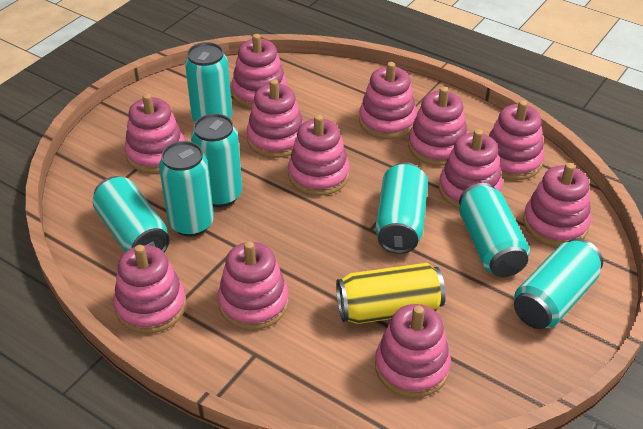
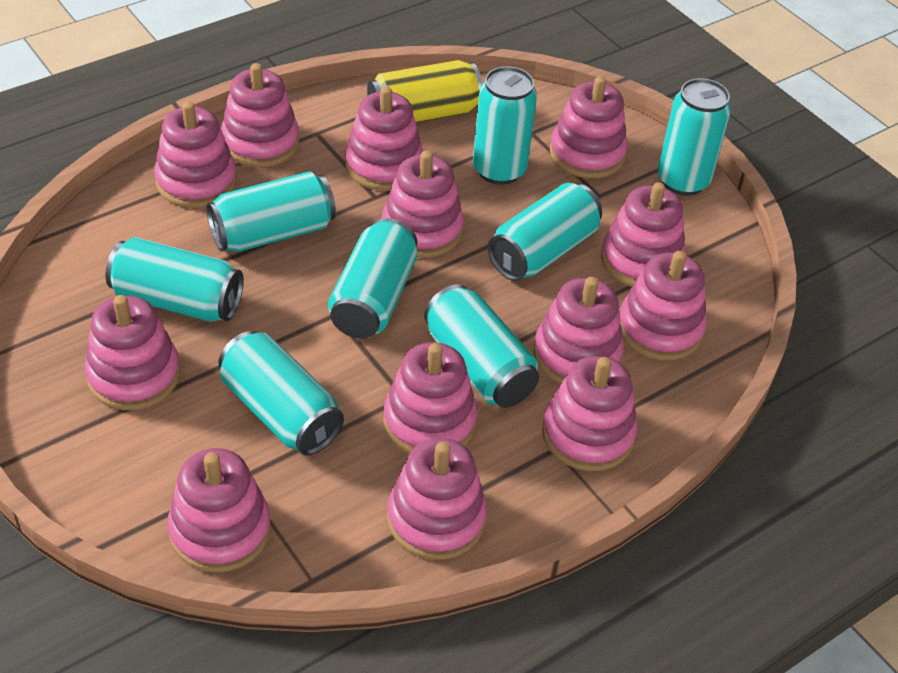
pink stacking toy: [113,245,186,334] [125,93,185,173] [218,241,289,330] [231,34,287,109] [247,79,304,158] [288,115,350,196] [359,62,417,139] [375,304,451,398] [408,87,467,166] [439,129,503,209] [489,100,545,180] [523,163,591,247] = 12 -> [84,295,180,410] [154,101,237,208] [167,448,271,573] [221,63,299,167] [345,86,423,191] [382,151,464,258] [383,342,477,454] [387,438,487,560] [534,277,624,384] [542,356,637,471] [550,76,628,178] [601,182,686,287] [620,251,707,360] = 13
turquoise can: [92,176,170,252] [159,141,214,237] [185,42,232,122] [191,114,242,207] [375,162,428,254] [459,183,530,277] [514,238,603,329] = 7 -> [105,237,244,322] [206,171,336,252] [219,331,344,455] [328,218,417,339] [424,284,539,408] [473,66,537,185] [487,183,602,281] [658,78,731,196] = 8

